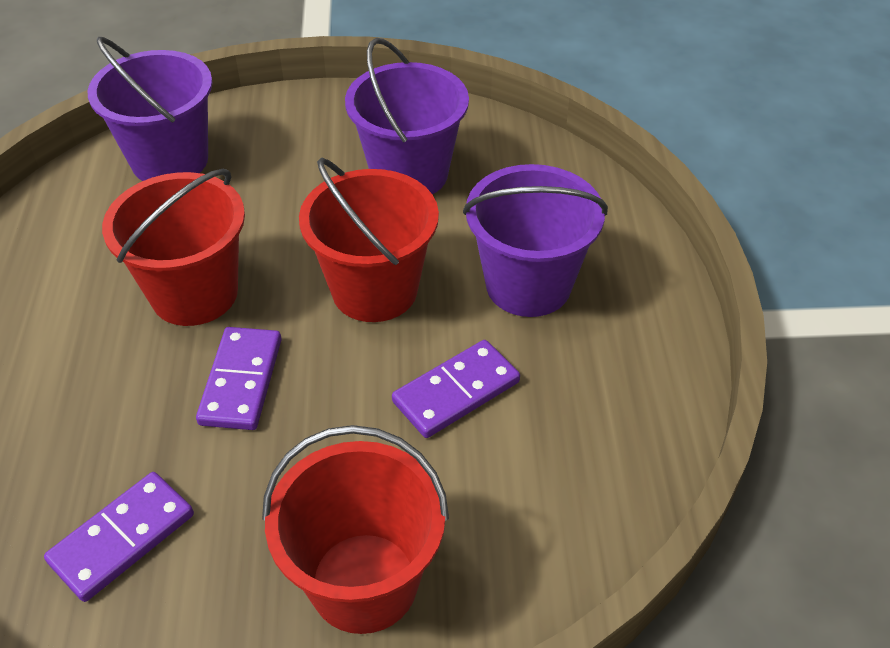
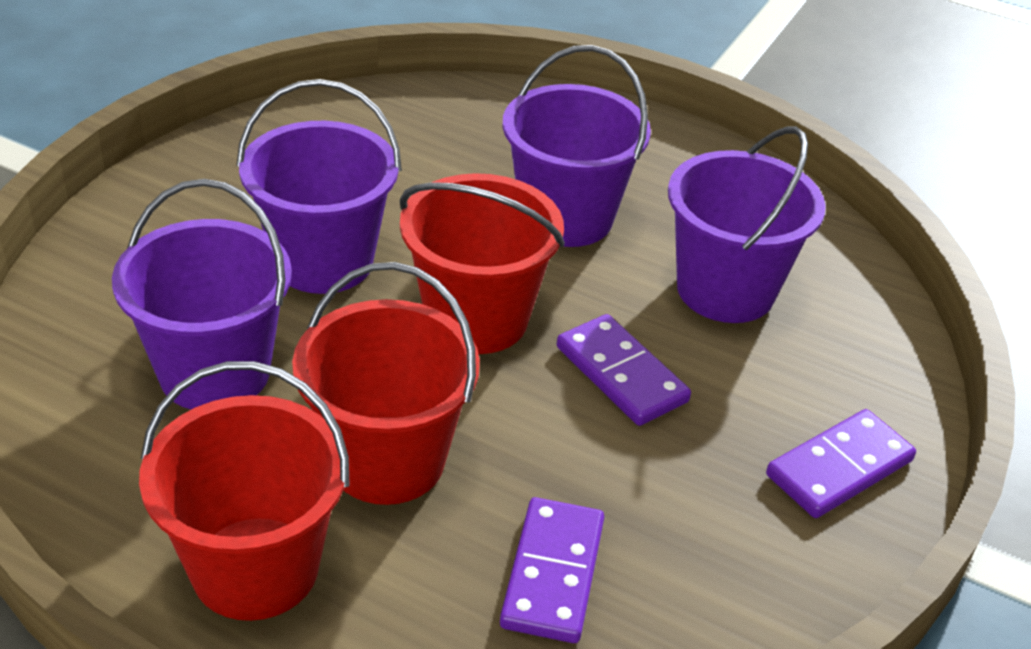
purple bucket: [88,37,213,181] [345,38,469,194] [463,164,608,317] = 3 -> [112,179,292,409] [236,79,402,294] [502,45,651,247] [668,127,826,323] = 4

